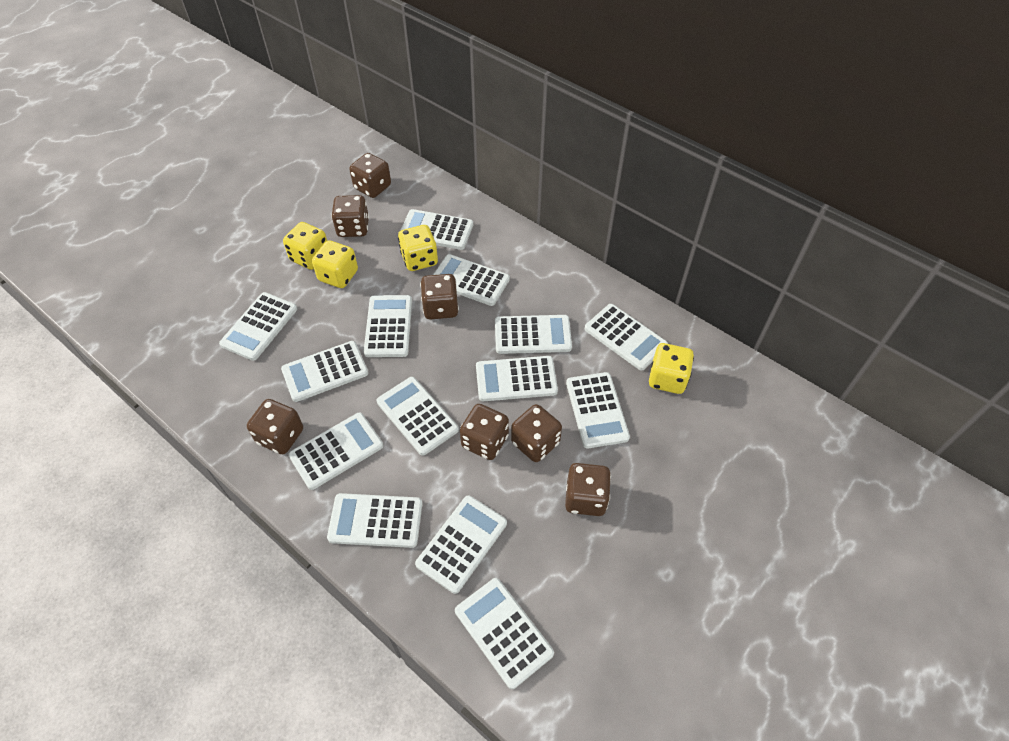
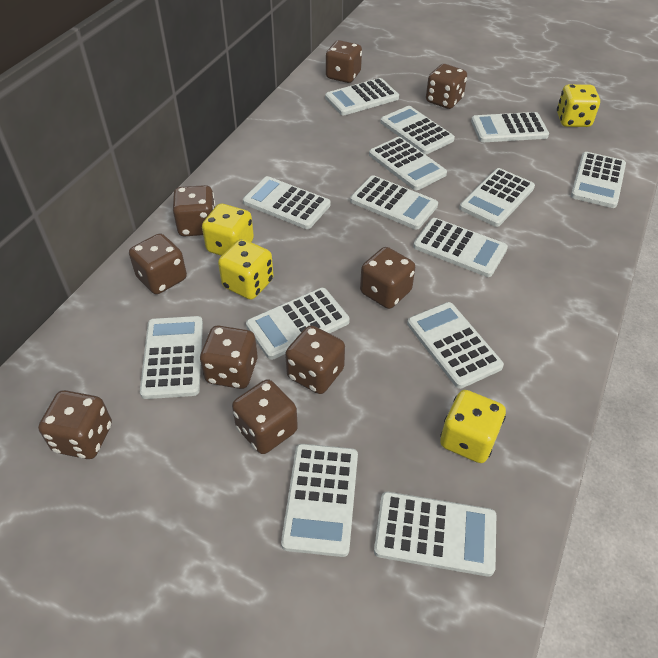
brown dice: [247,399,303,454] [331,195,369,237] [349,153,391,198] [420,274,459,319] [460,404,509,460] [511,404,562,462] [565,463,611,516] = 7 -> [38,390,112,459] [129,233,187,294] [173,185,215,237] [200,325,257,389] [232,379,298,454] [285,325,345,394] [326,40,362,83] [360,247,415,309] [426,64,467,109] = 9

